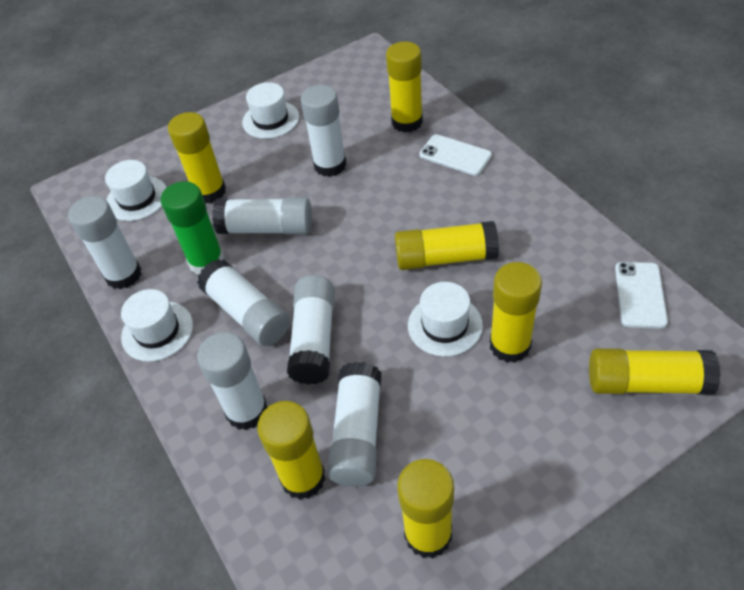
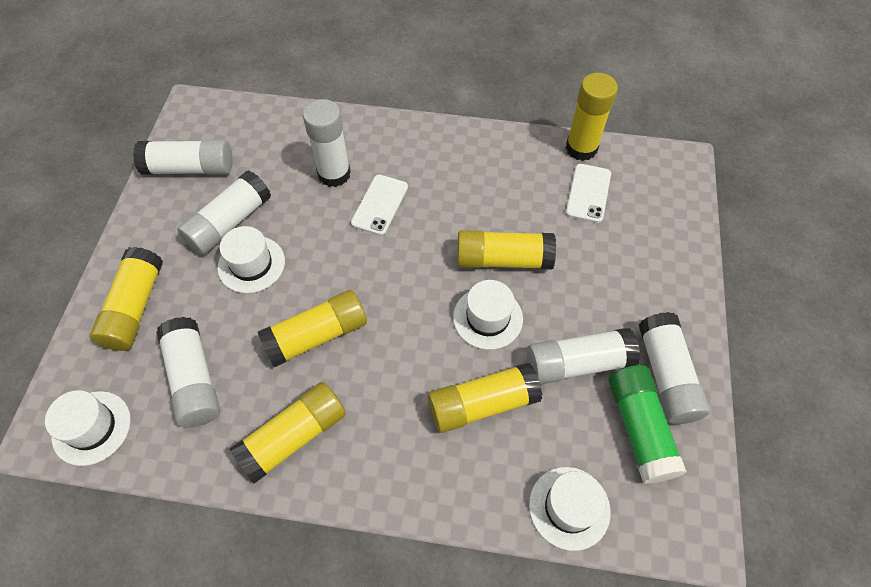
white glue stick: [68,196,141,289] [197,259,290,346] [197,332,267,430] [212,197,312,234] [287,275,335,385] [301,85,347,177] [327,362,382,487] = 7 -> [133,139,233,175] [156,317,220,428] [177,171,271,255] [303,99,351,187] [527,328,640,384] [639,312,710,424] = 6
yellow glue stick: [168,112,226,204] [257,401,326,500] [386,42,423,133] [395,221,499,270] [397,459,454,558] [490,262,542,363] [589,348,721,395] = 7 -> [90,247,163,351] [230,382,346,484] [258,290,367,368] [428,362,542,433] [457,230,556,270] [566,73,618,161] = 6

